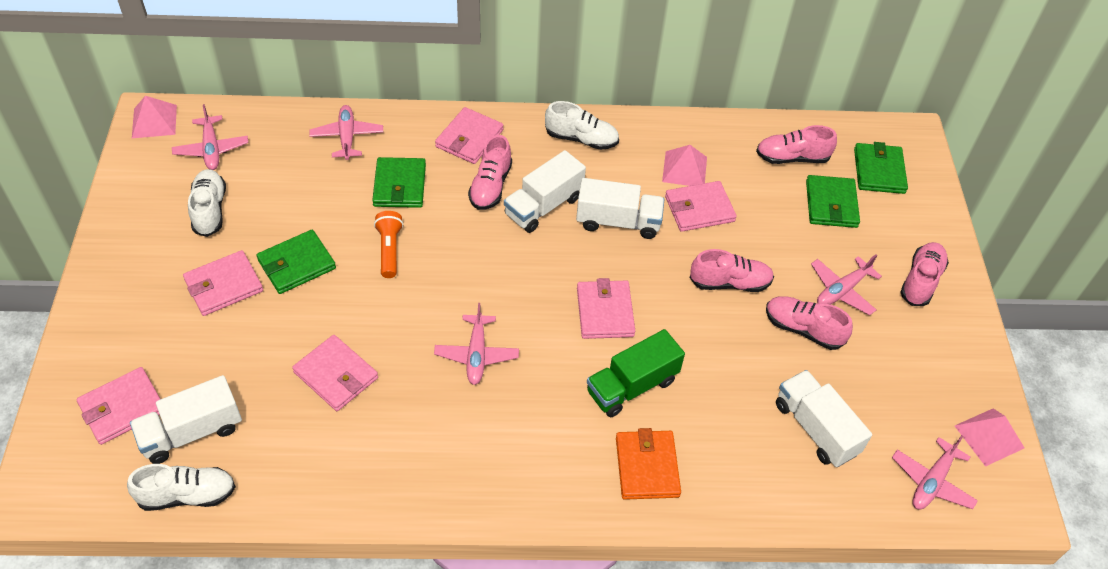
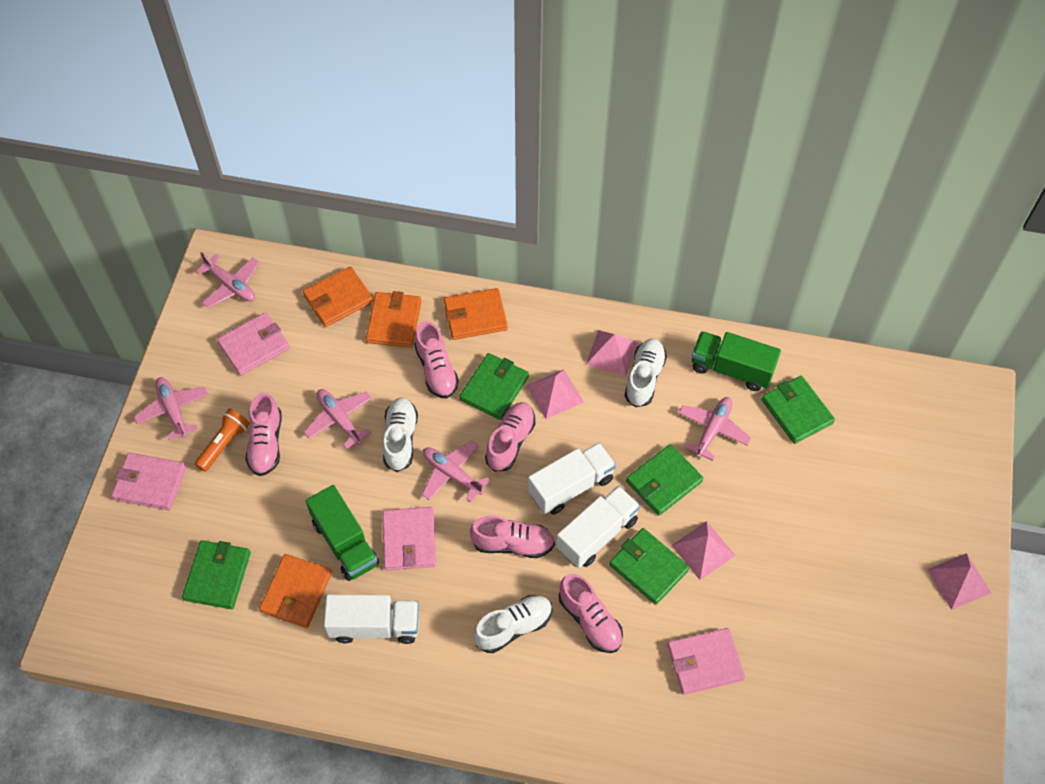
green truck: [587,329,685,417] = 1 -> [306,485,379,581] [692,331,781,391] = 2
green wallet: [256,230,336,294] [372,157,426,208] [806,175,860,228] [854,142,908,194] = 4 -> [182,540,251,609] [459,353,529,420] [609,528,690,605] [626,444,703,516] [762,376,835,444] = 5
orange wallet: [616,428,681,500] = 1 -> [259,554,332,628] [303,266,373,327] [366,291,421,348] [444,288,508,340] = 4
pink pyramid: [132,96,177,138] [662,145,707,186] [955,409,1024,467] = 3 -> [527,369,584,419] [586,330,638,376] [671,521,736,580] [927,553,991,610] = 4
pink wallet: [77,367,160,445] [183,250,263,316] [292,335,378,411] [435,107,503,164] [577,278,635,339] [665,181,737,232] = 6 -> [111,453,186,510] [217,312,290,376] [382,507,436,570] [667,628,745,695] = 4
white truck: [130,375,242,464] [504,150,586,233] [576,178,664,239] [776,370,872,467] = 4 -> [324,595,419,644] [528,442,616,515] [556,486,640,568] = 3

